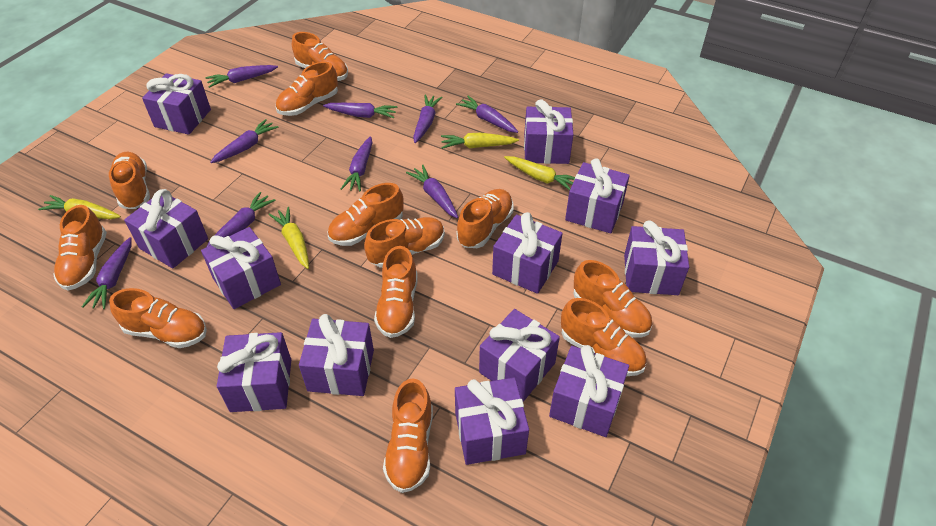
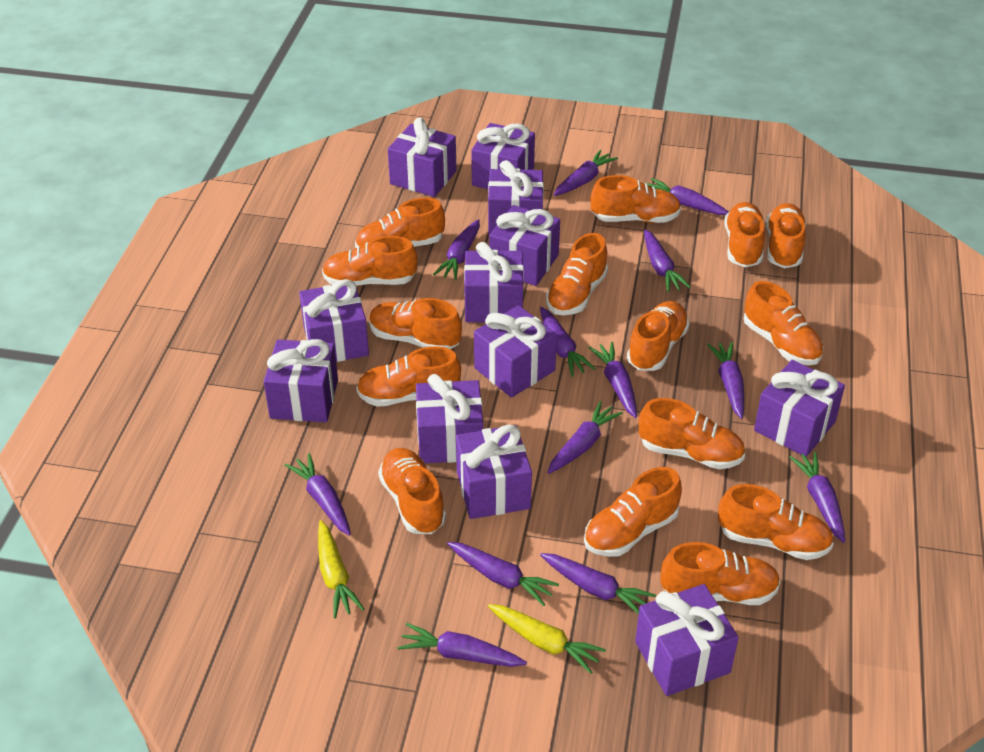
orange shoe: [53,205,107,291] [109,152,150,209] [109,288,207,348] [275,61,338,116] [292,32,348,81] [327,183,404,246] [364,217,445,268] [374,246,418,338] [383,378,433,493] [456,189,514,248] [561,298,647,376] [573,260,652,338] = 12 -> [322,236,418,286] [355,198,445,248] [356,346,461,407] [369,298,462,349] [378,448,446,534] [546,233,608,315] [584,467,682,557] [591,175,681,223] [627,301,689,371] [639,398,745,469] [661,542,781,605] [718,484,834,560] [724,202,765,267] [744,281,824,365] [766,203,806,268] = 15
purple carrot: [82,237,132,309] [206,65,278,88] [207,192,276,247] [210,119,278,163] [323,103,397,118] [341,136,372,192] [406,165,458,218] [413,95,443,143] [456,96,518,133] = 9 -> [284,453,351,536] [398,623,527,667] [433,219,480,280] [447,542,559,606] [540,307,596,377] [540,553,656,614] [547,401,623,474] [554,150,618,196] [588,342,637,418] [644,229,691,292] [647,178,729,215] [707,342,744,419] [789,452,845,543] = 13
yellow carrot: [38,195,121,219] [269,207,309,269] [441,133,519,149] [504,156,575,190] = 4 -> [318,520,365,618] [488,604,606,674] = 2

